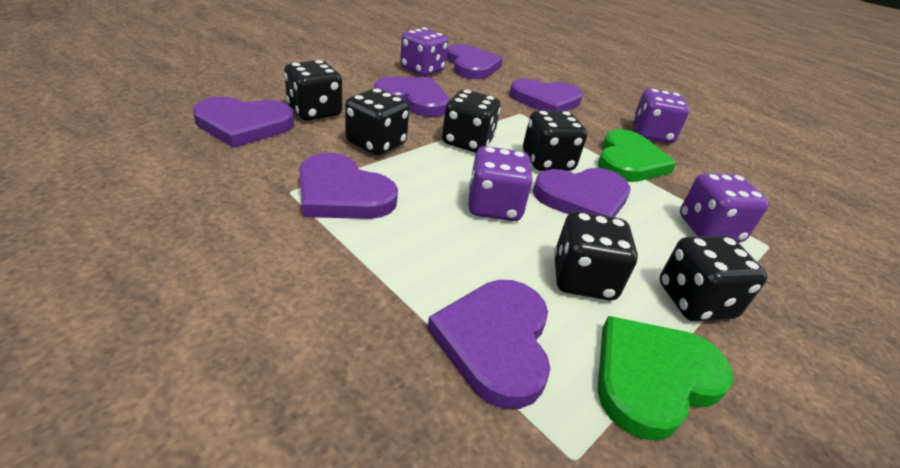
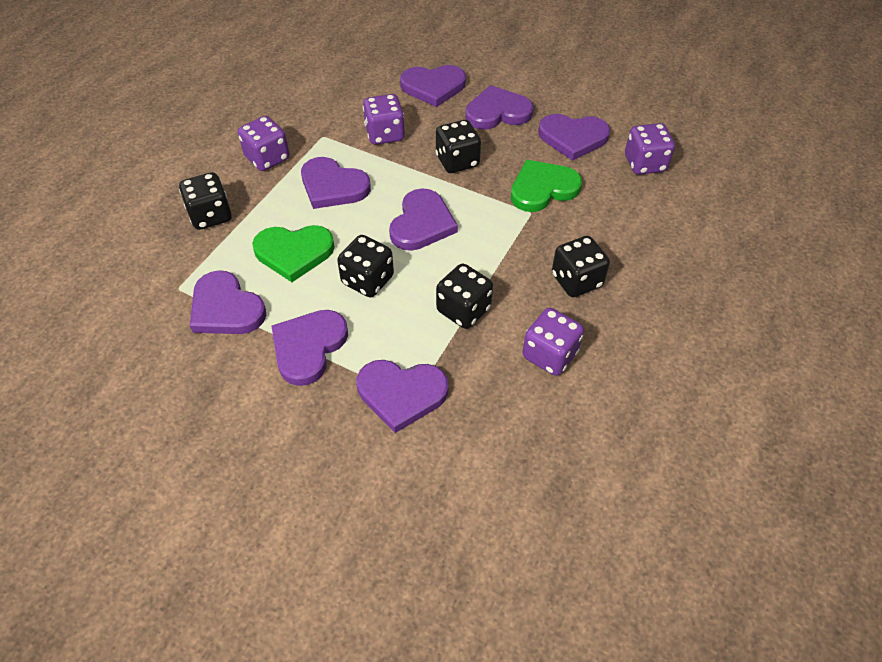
black dice: [284,60,342,121] [345,88,409,156] [442,89,501,153] [523,111,587,171] [554,211,638,300] [659,236,767,322] = 6 -> [179,172,232,230] [337,235,394,297] [436,120,481,173] [436,264,493,329] [552,236,610,297] = 5
purple heart: [193,97,294,148] [299,153,398,219] [374,77,449,117] [427,280,550,409] [446,44,503,79] [510,79,583,111] [533,168,631,217] = 7 -> [190,270,266,334] [272,310,348,386] [301,157,371,209] [357,360,448,433] [389,188,458,251] [400,65,466,107] [465,85,533,130] [538,114,610,161] = 8

